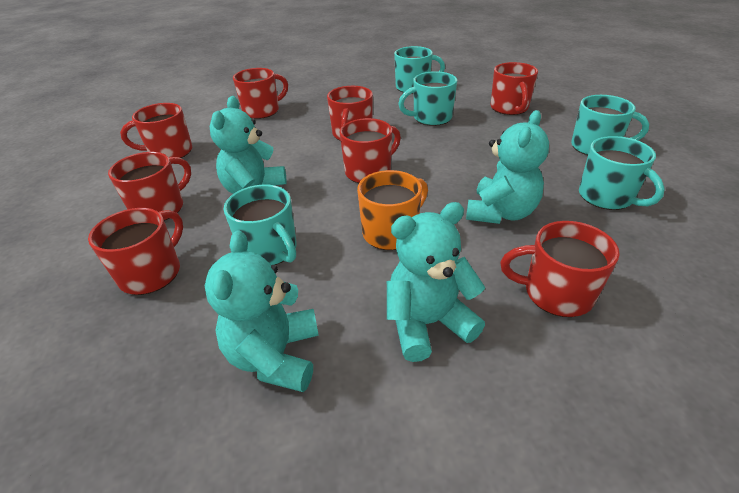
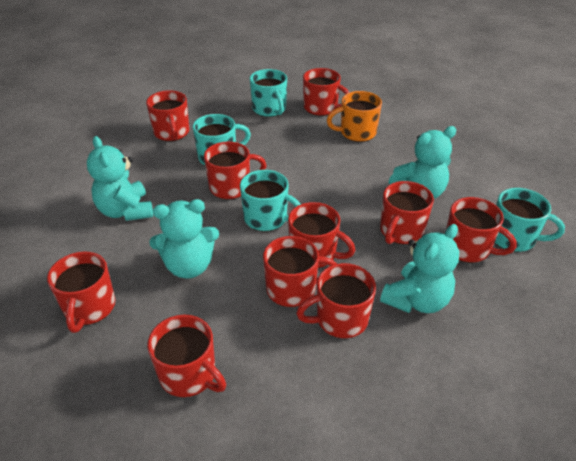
red mug: [88,208,183,295] [108,152,191,221] [120,103,192,158] [233,68,288,119] [327,86,373,141] [339,118,401,183] [491,62,538,115] [500,221,620,317] = 8 -> [47,251,115,333] [146,90,190,141] [147,315,226,397] [204,142,267,200] [263,236,337,307] [288,202,355,268] [296,263,376,338] [303,68,349,116] [380,181,434,244] [446,197,517,263] = 10
turquoise mug: [223,185,297,265] [394,46,445,94] [398,71,457,126] [571,95,649,155] [579,136,665,210] = 5 -> [193,114,251,165] [240,170,301,232] [250,69,287,117] [494,188,565,252] = 4

